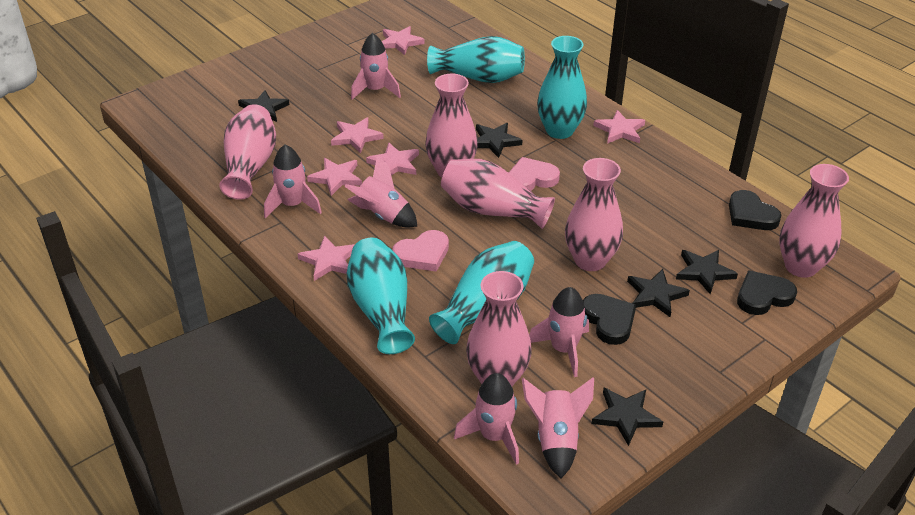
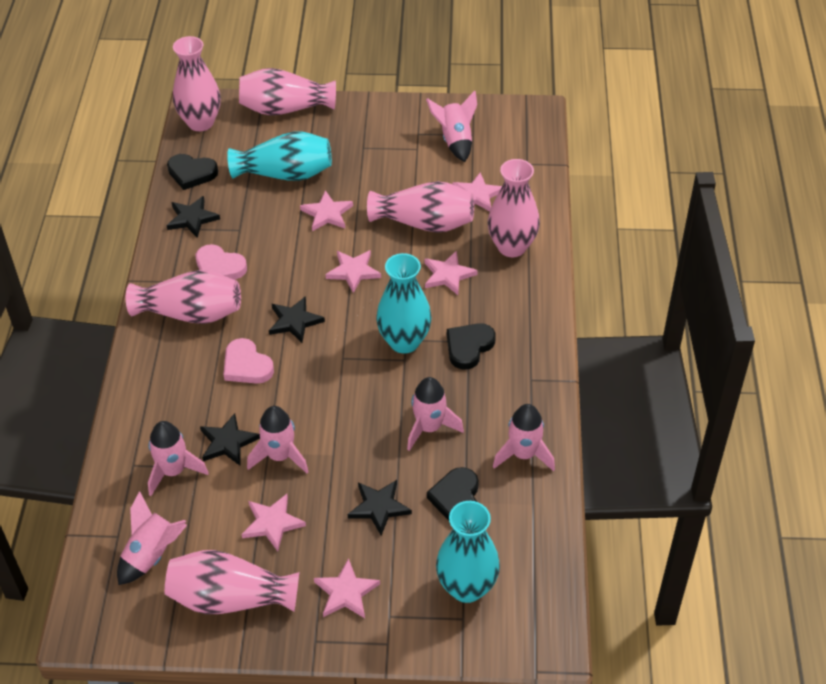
black star: [238,90,289,122] [476,123,523,158] [591,388,663,446] [627,269,690,317] [676,250,738,294] = 5 -> [167,196,220,238] [200,413,260,465] [269,296,325,343] [348,480,412,536] = 4
turquoise vase: [347,238,415,354] [427,36,525,83] [429,241,534,344] [537,36,587,139] = 4 -> [227,131,332,181] [376,253,432,354] [436,501,500,603] = 3

